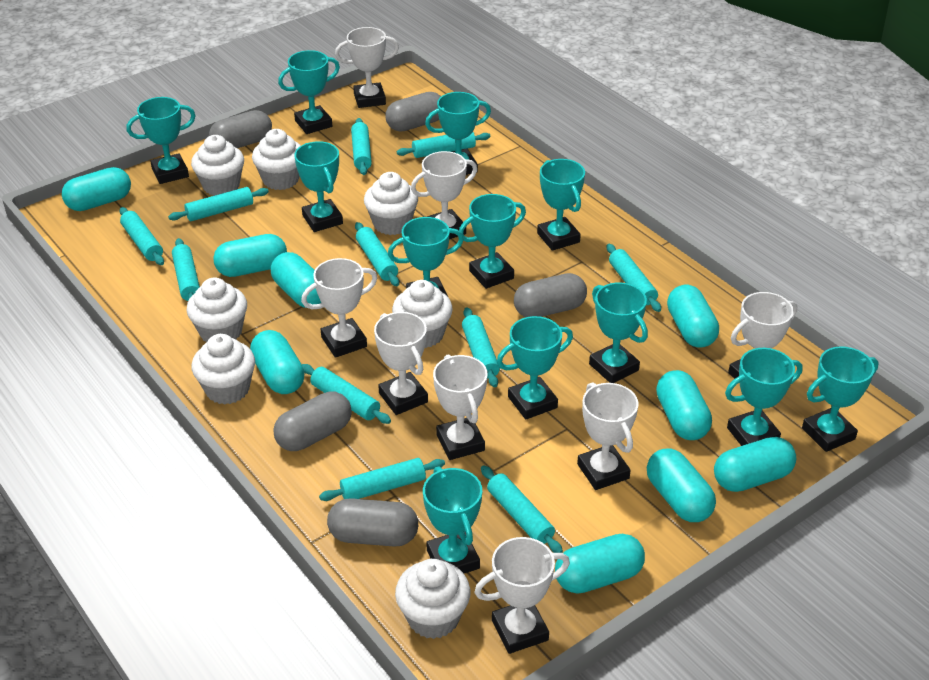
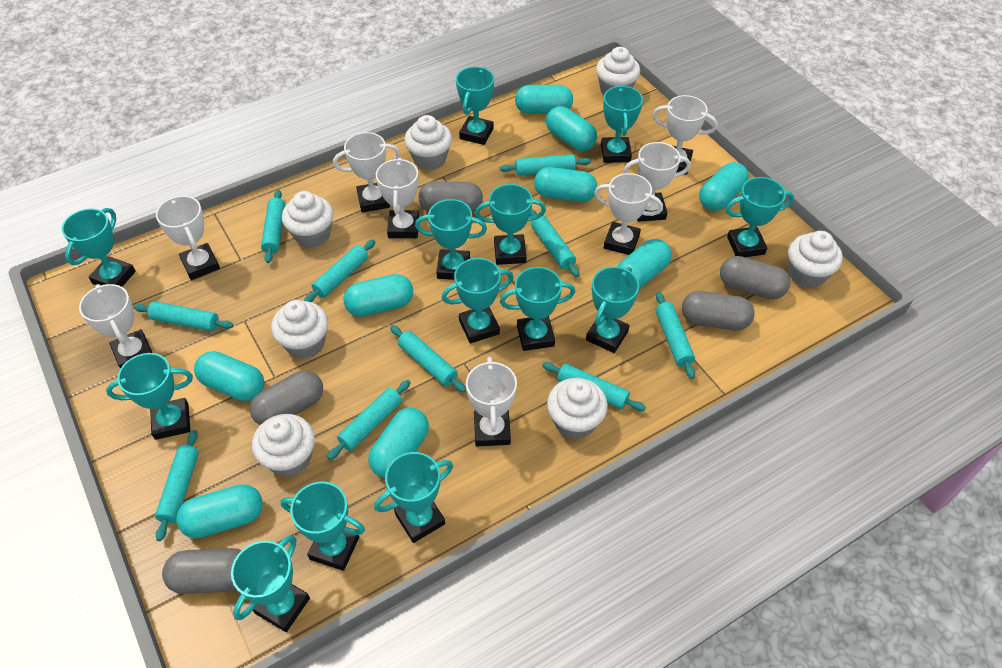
turquoise rolling pin: [119,207,164,265] [168,187,269,221] [172,238,200,301] [302,364,391,424] [319,458,445,501] [351,118,372,175] [355,222,399,286] [397,132,490,158] [462,307,500,388] [481,465,563,553] [607,244,661,312] = 11 -> [134,301,233,331] [155,430,199,541] [261,190,285,263] [304,239,375,302] [327,380,411,460] [390,325,466,392] [500,154,591,176] [530,209,580,277] [542,362,646,411] [656,292,695,379] = 10
turquoise trophy: [127,97,196,184] [278,50,340,134] [294,141,343,232] [388,217,464,296] [423,466,482,573] [425,92,491,175] [459,194,526,289] [497,316,573,420] [537,159,585,251] [589,282,648,383] [725,348,803,446] [802,346,879,452] = 12 -> [62,208,136,287] [106,353,193,440] [231,535,310,632] [280,482,365,571] [374,452,453,543] [415,199,487,280] [442,258,514,343] [456,67,494,145] [475,184,546,265] [500,267,575,351] [586,267,639,353] [601,85,643,163] [726,177,794,257] = 13

